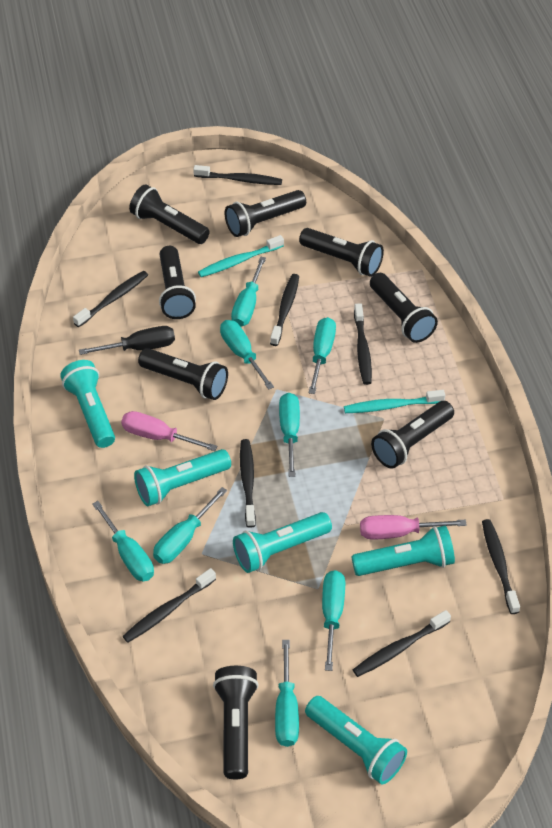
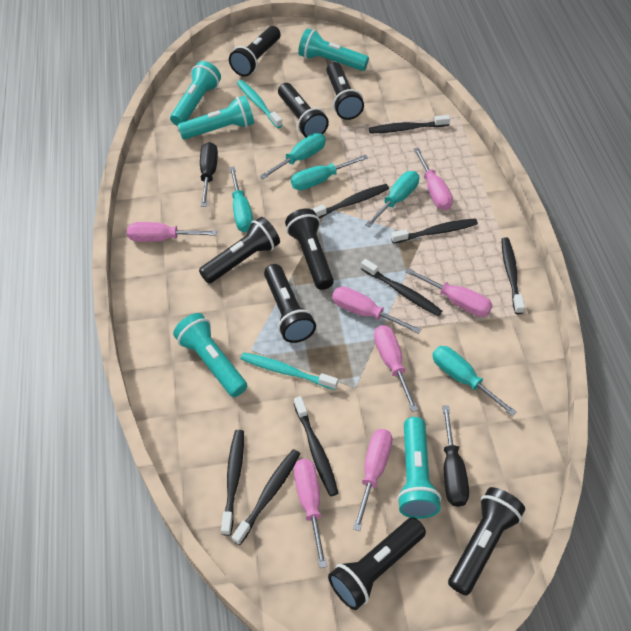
black screwdriver: [79,326,175,355] = 1 -> [200,142,218,207] [442,405,469,507] = 2
pink screwdriver: [121,411,217,451] [360,515,467,539] = 2 -> [127,222,217,242] [294,459,327,568] [332,286,421,334] [353,429,392,531] [374,325,418,412] [405,268,493,317] [414,148,453,210] = 7
turquoise screwdriver: [92,501,154,581] [153,487,227,564] [220,320,274,390] [231,257,266,327] [275,640,299,747] [279,393,300,477] [309,317,336,394] [322,570,345,671] = 8 -> [229,167,253,233] [259,133,326,179] [291,155,368,190] [365,171,419,228] [432,346,517,416] = 5

